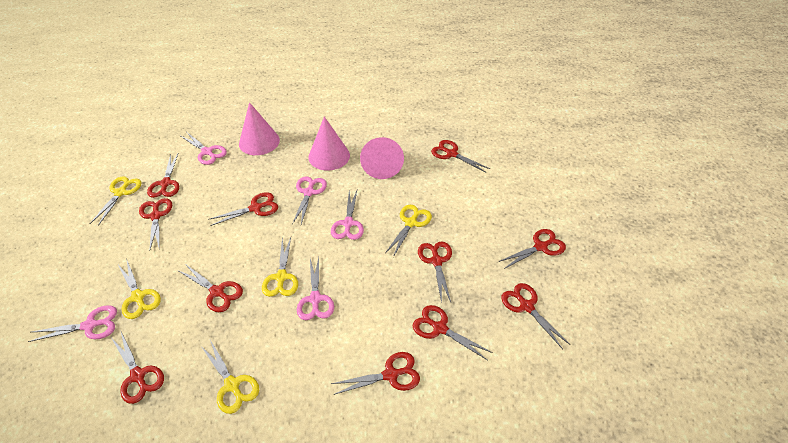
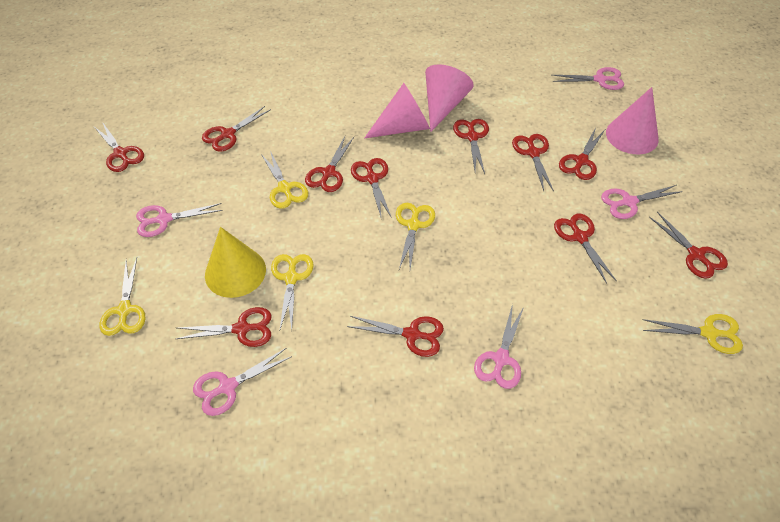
yellow cone: none = 0 -> [205,227,266,298] = 1

